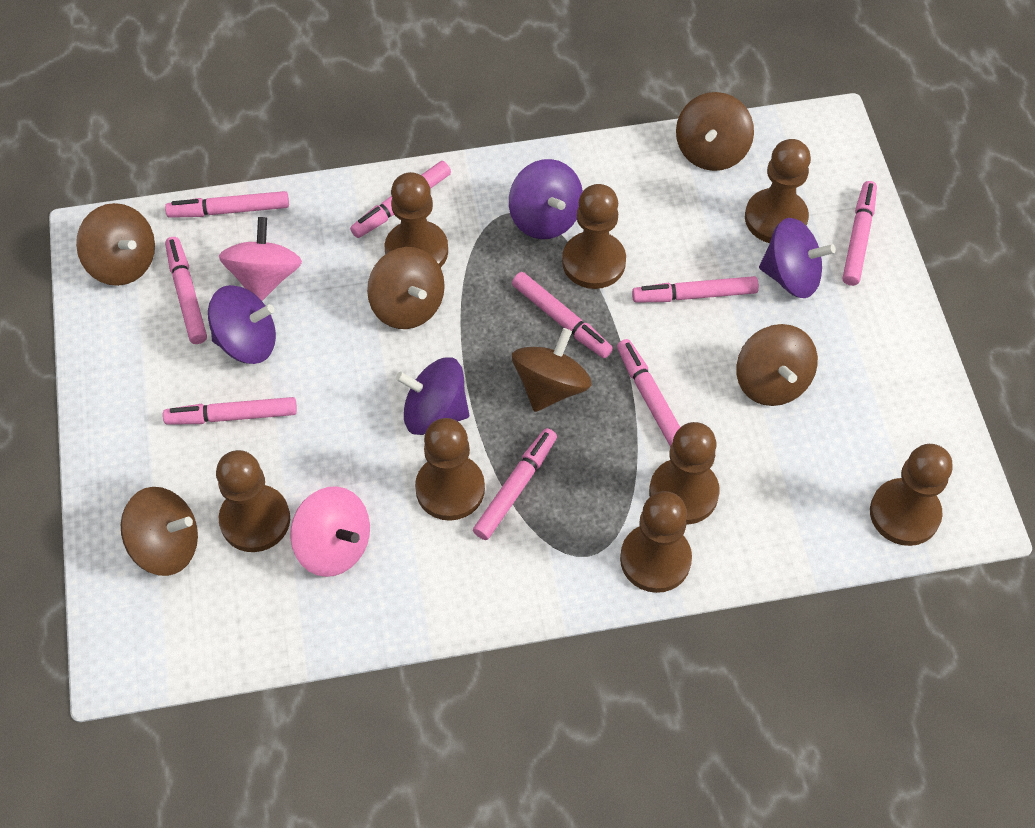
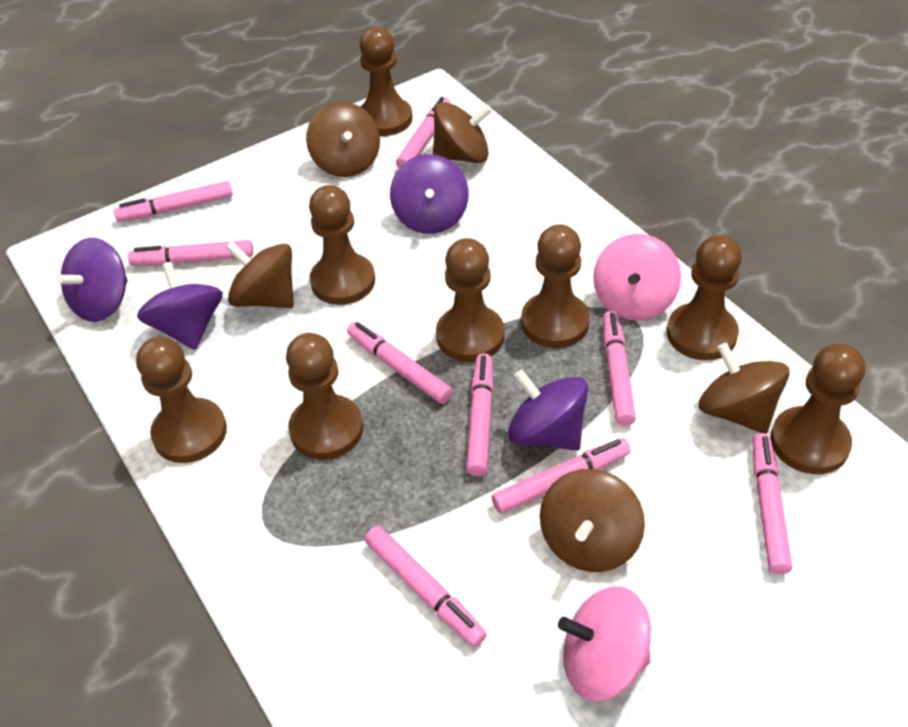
brown spinning top: [76,203,155,286] [121,487,198,576] [367,247,445,329] [512,328,592,412] [676,92,754,171] [736,324,818,406] = 6 -> [226,241,294,308] [306,102,380,177] [433,102,492,163] [540,469,645,572] [698,342,790,434] = 5

